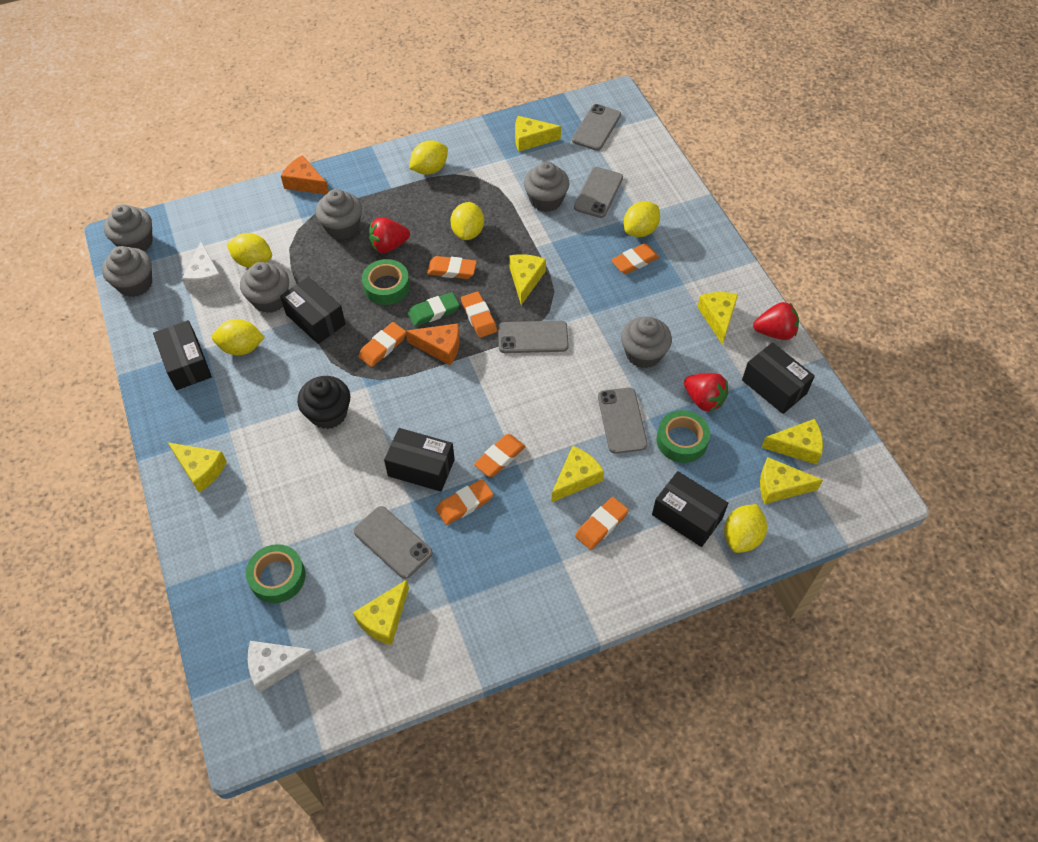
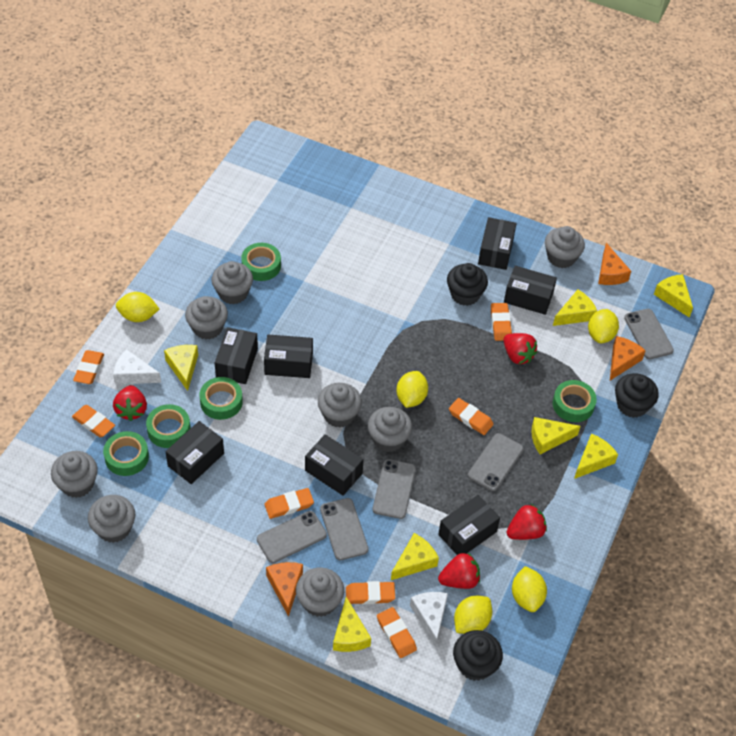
black box: [153,320,212,390] [280,277,346,344] [384,428,455,492] [652,471,728,547] [742,342,815,414] = 5 -> [166,421,224,484] [215,327,258,384] [264,335,313,378] [305,434,364,496] [438,495,500,555] [478,217,517,270] [504,266,557,315] = 7
black cupcake: [297,376,350,429] = 1 -> [447,263,488,306] [453,630,503,681] [615,373,659,418] = 3
green eraser: [408,292,460,326] = 1 -> none = 0
green tape: [246,544,305,603] [362,259,410,305] [657,410,710,463] = 3 -> [103,431,149,476] [146,404,191,448] [200,377,243,420] [241,243,281,281] [553,380,597,422] = 5
grey cupcake: [102,246,152,297] [104,204,153,251] [240,262,289,313] [316,189,362,239] [524,162,569,212] [621,317,672,368] = 6 -> [51,451,98,498] [88,495,135,543] [185,296,228,340] [211,261,253,304] [296,568,344,617] [318,383,362,428] [368,407,412,452] [545,226,585,268] = 8
orange cheese: [281,155,329,194] [406,323,460,365] = 2 -> [266,562,303,617] [598,243,631,285] [610,336,646,380] = 3
red strawberry: [369,217,410,253] [684,373,728,411] [753,302,799,340] = 3 -> [113,385,147,421] [438,552,480,589] [503,333,537,364] [507,504,547,540] = 4
yellow cheese: [168,442,227,492] [353,580,409,645] [509,254,546,305] [515,116,561,152] [551,446,604,503] [698,292,738,345] [760,457,823,504] [761,419,823,465] = 8 -> [164,345,198,391] [333,597,371,652] [391,533,439,580] [532,417,580,455] [553,290,597,326] [574,433,618,479] [654,274,693,318] = 7
yellow lemon: [212,319,265,356] [227,233,272,268] [409,140,448,175] [450,202,484,240] [624,201,660,237] [724,504,767,553] = 6 -> [116,292,159,322] [396,371,428,408] [454,596,492,634] [512,566,547,612] [588,309,619,343] = 5

